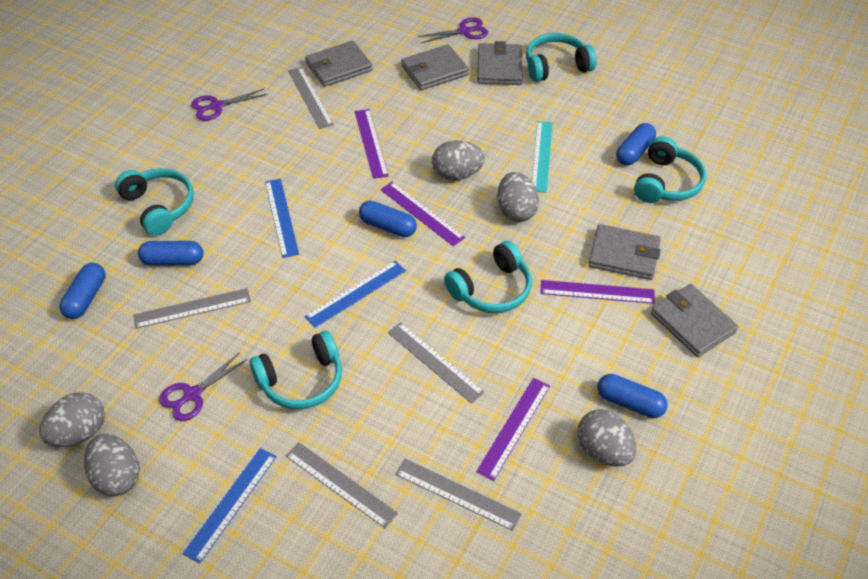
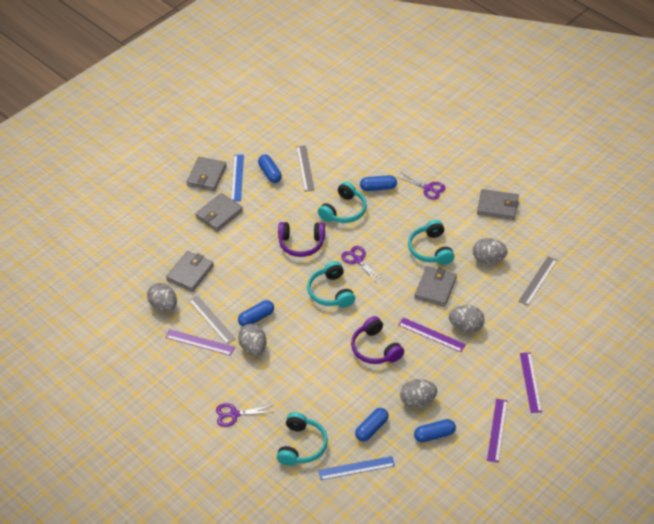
blue ruler: [183,448,277,564] [265,179,299,258] [305,261,406,328] = 3 -> [231,155,244,201] [318,456,395,480] = 2
grey ruler: [133,288,251,329] [286,442,398,528] [288,67,334,129] [388,322,485,404] [395,459,521,531] = 5 -> [189,295,236,344] [296,145,315,192] [518,256,557,306] = 3
purple headphones: none = 0 -> [278,222,325,257] [351,316,404,364] = 2
turquoise headphones: [115,168,194,236] [250,331,342,409] [444,241,532,313] [526,33,597,82] [634,136,706,203] = 5 -> [277,412,328,466] [307,261,355,307] [318,181,367,223] [408,220,454,265] = 4
turquoise ruler: [532,121,553,193] = 1 -> none = 0

